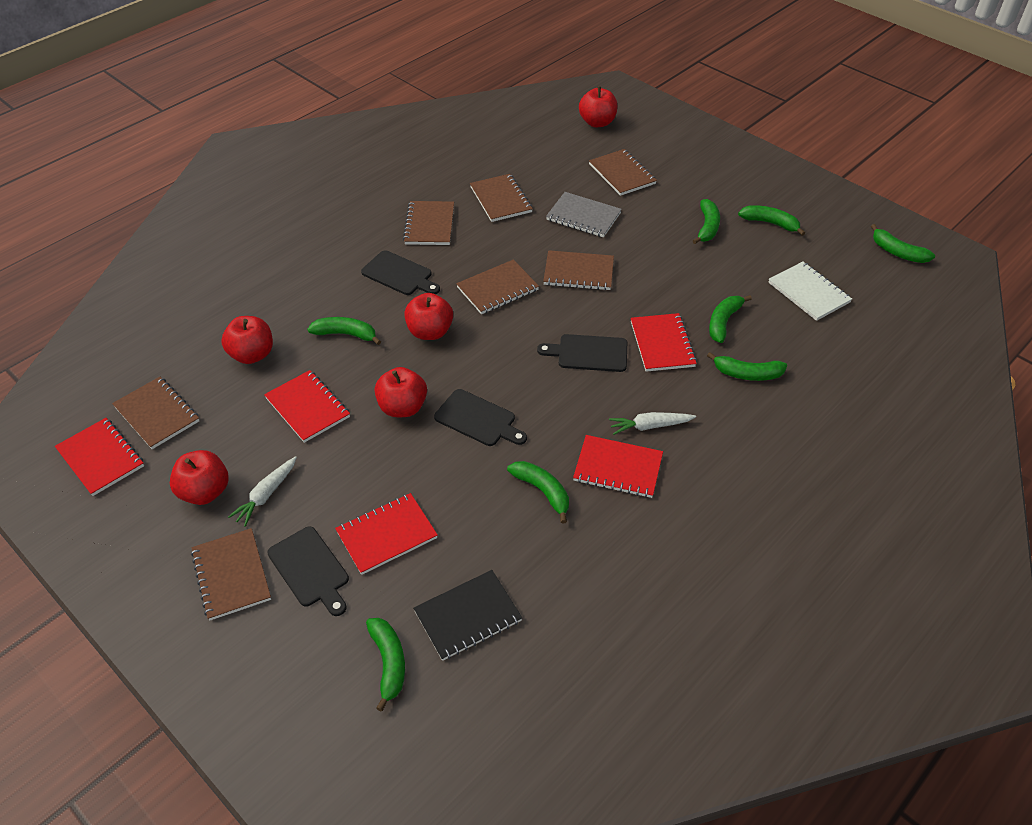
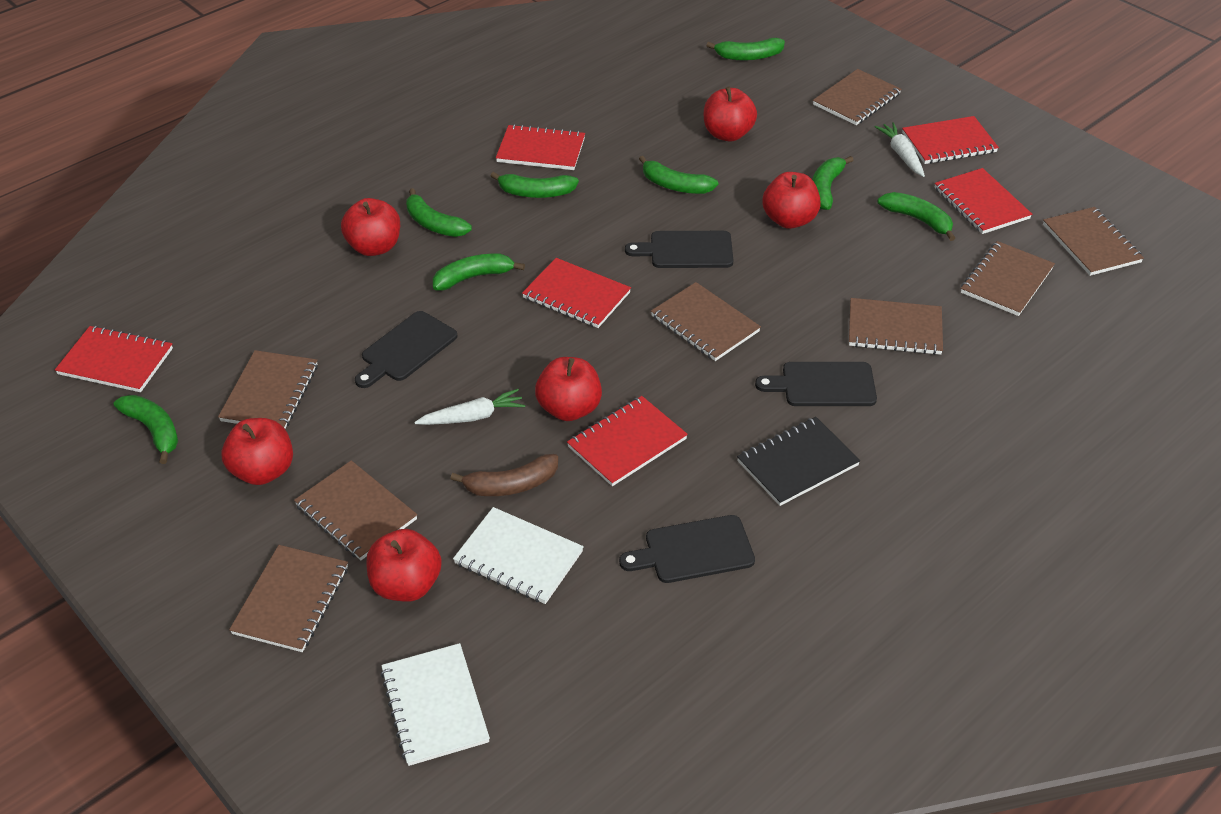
brown banana: none = 0 -> [450,454,558,496] = 1
brown notebook: [112,377,199,449] [191,528,271,620] [403,201,454,245] [456,260,539,314] [470,174,533,222] [543,250,614,290] [589,149,657,196] = 7 -> [218,350,318,429] [229,545,348,652] [294,460,417,560] [651,282,761,361] [813,69,901,125] [849,298,943,355] [961,241,1055,316] [1043,207,1144,276] = 8
grey notebook: [546,192,622,237] = 1 -> none = 0
red apple: [170,450,228,505] [221,316,273,364] [375,367,427,417] [404,293,453,340] [579,86,617,127] = 5 -> [222,418,293,485] [341,198,400,256] [366,529,442,602] [535,357,602,421] [704,86,757,141] [762,172,821,229] = 6
red notebook: [55,418,144,496] [264,370,350,443] [335,493,438,575] [573,435,663,498] [631,313,697,372] = 5 -> [55,326,173,392] [496,124,585,170] [522,258,631,328] [567,396,688,486] [902,116,999,164] [935,168,1032,234] = 6
white notebook: [768,262,852,321] = 1 -> [380,643,490,766] [453,507,584,604] = 2

